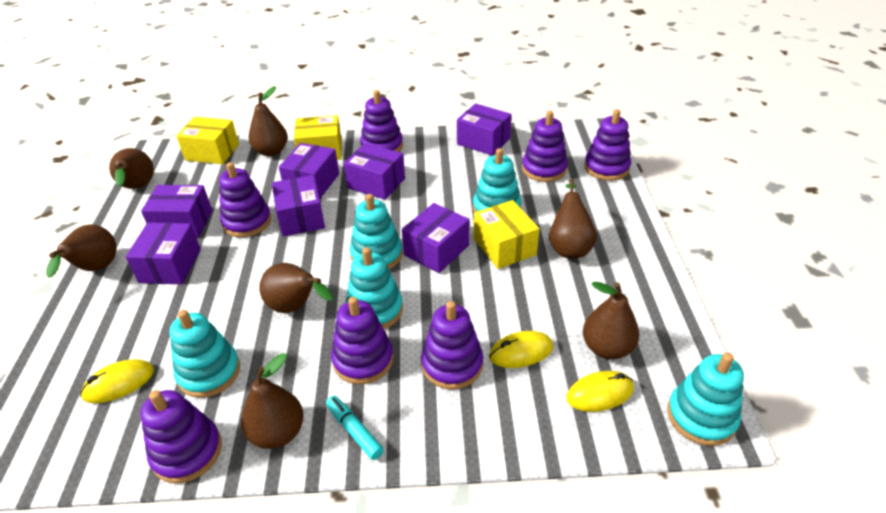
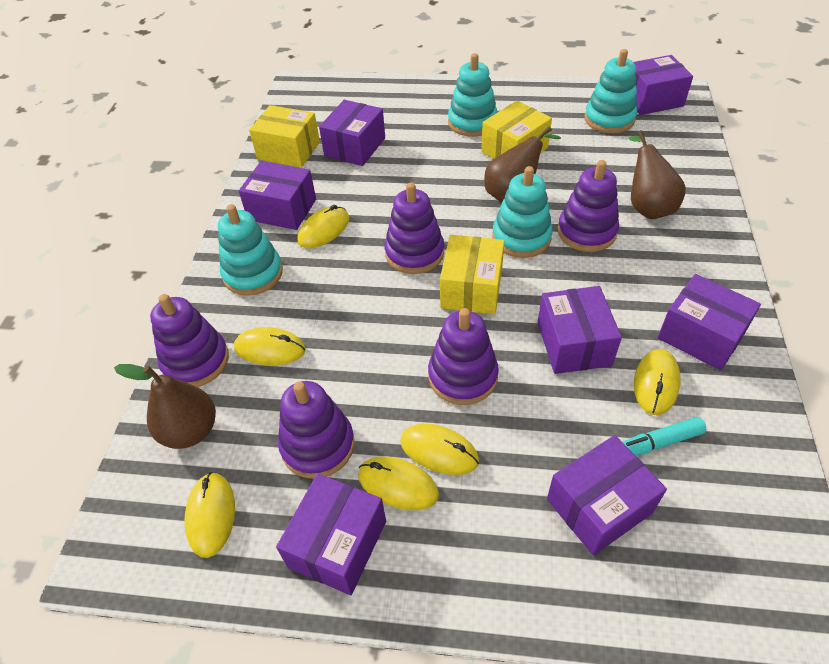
brown pear: [46,225,116,278] [109,148,154,189] [241,353,304,449] [248,86,288,156] [259,263,333,313] [549,179,597,258] [583,282,639,359] = 7 -> [114,364,216,449] [484,126,561,203] [629,130,686,219] = 3
purple stacking toy: [140,390,222,483] [219,162,271,237] [331,297,394,384] [360,90,403,152] [421,301,483,390] [522,111,568,182] [584,109,631,181] = 7 -> [150,294,229,387] [278,381,355,479] [384,183,444,274] [428,308,499,405] [558,160,619,252] = 5
turquoise stacking toy: [170,310,240,398] [345,247,403,329] [350,194,403,269] [473,148,521,213] [667,353,744,446] = 5 -> [218,204,283,296] [448,53,498,137] [492,166,553,258] [585,49,637,133] = 4
yellow mouse: [80,359,154,403] [489,331,553,368] [566,371,634,412] = 3 -> [184,472,235,558] [234,327,305,365] [298,205,350,248] [358,457,439,510] [400,424,479,475] [634,349,681,415] = 6

